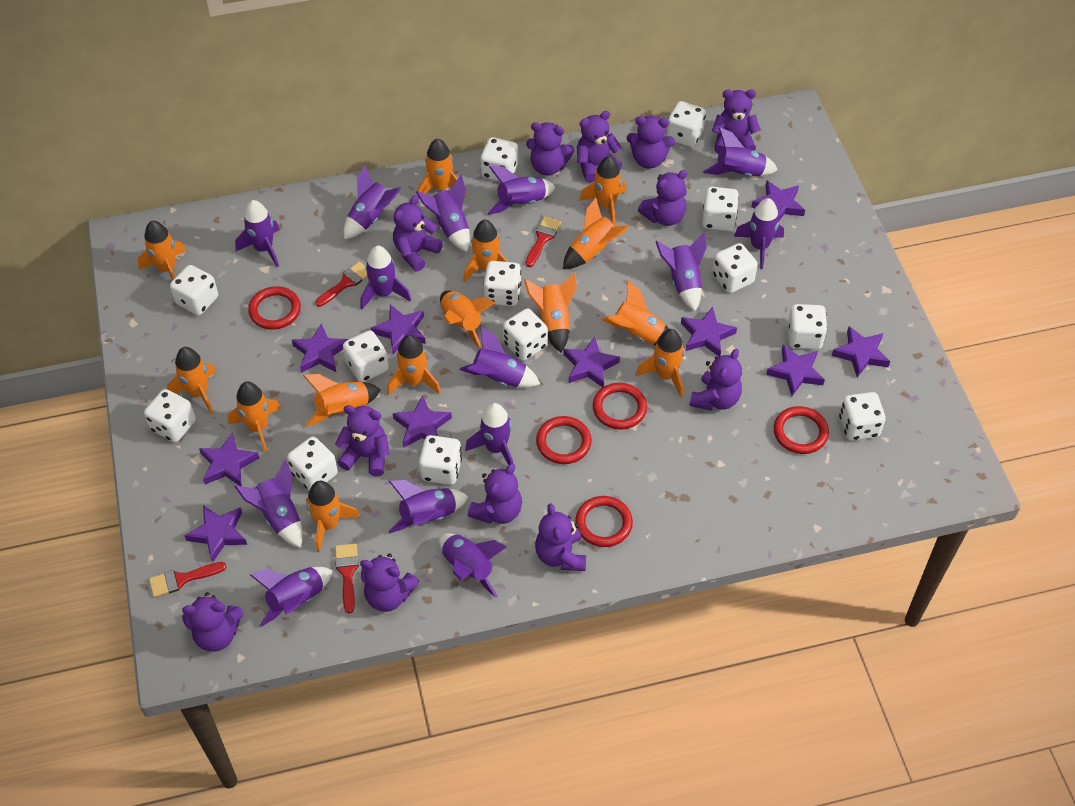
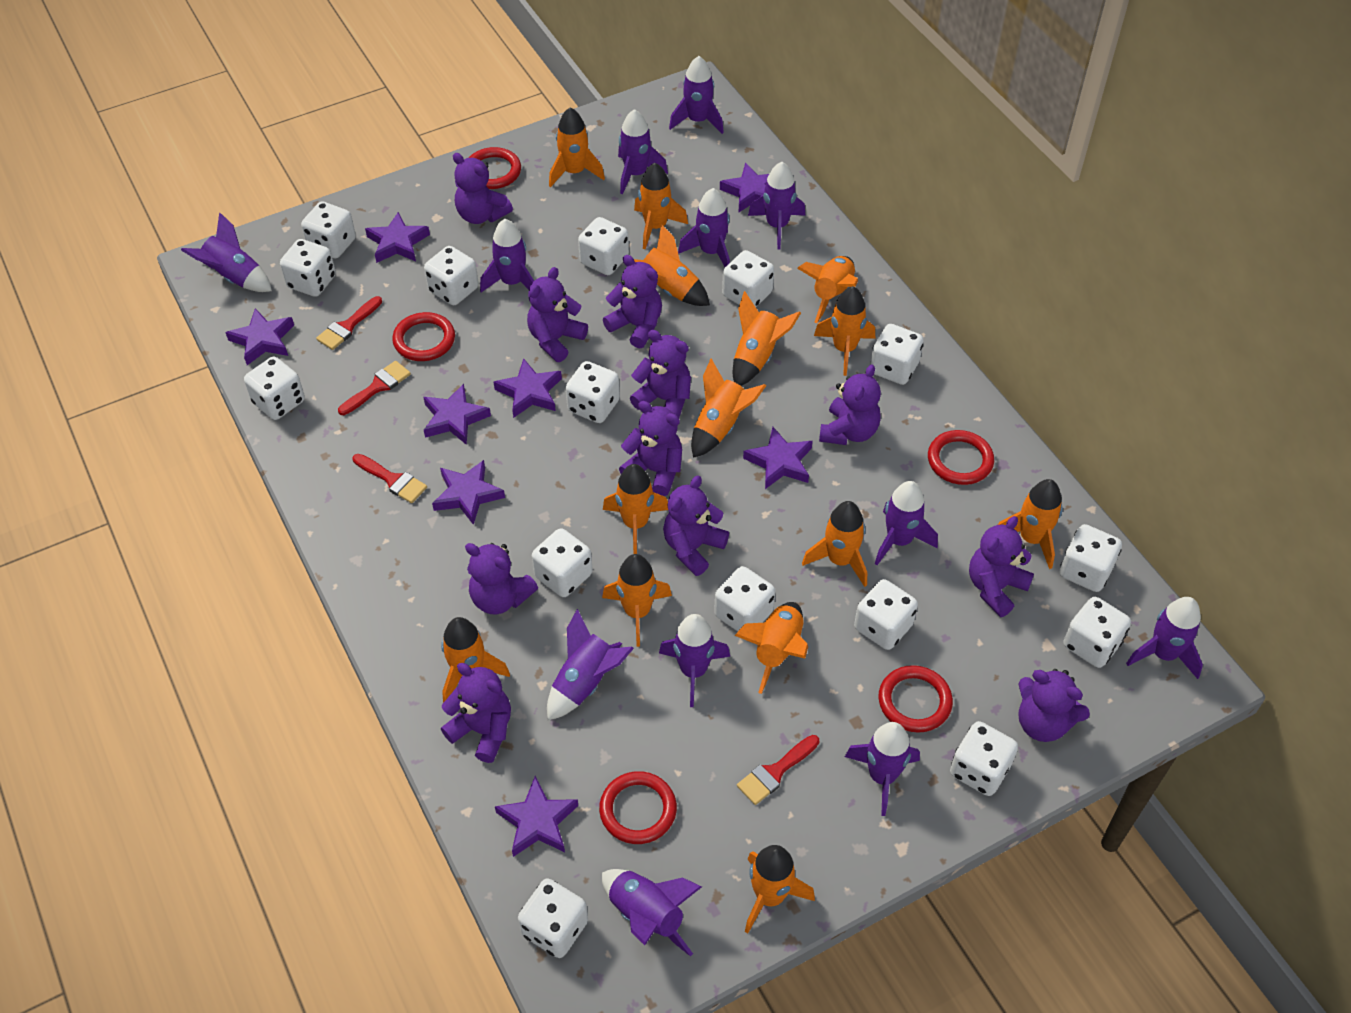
purple rocket: [235,200,280,267] [235,460,303,548] [250,567,333,627] [344,165,402,239] [360,246,411,309] [388,480,468,534] [416,175,470,252] [439,533,507,598] [460,327,540,388] [465,403,513,465] [488,166,555,215] [655,232,707,311] [703,127,778,177] [734,198,784,269] = 14 -> [181,212,272,292] [480,219,534,292] [547,609,634,720] [602,869,702,956] [618,109,668,194] [659,614,730,707] [669,56,724,134] [678,188,730,267] [748,162,805,250] [845,722,920,816] [875,481,938,565] [1126,597,1203,679] = 12
purple star: [185,505,247,562] [199,432,259,486] [292,323,348,373] [371,304,426,354] [393,395,452,448] [563,337,620,388] [681,307,737,357] [751,180,805,222] [766,345,825,396] [832,326,890,378] = 10 -> [225,308,294,365] [365,212,430,263] [423,384,491,445] [432,460,505,525] [494,358,562,418] [495,776,578,857] [720,163,769,213] [743,427,813,489] = 8
purple teddy bear: [182,592,243,652] [335,405,389,476] [360,554,419,612] [393,195,443,271] [468,463,522,524] [526,122,574,176] [535,503,586,571] [577,111,622,183] [627,116,675,169] [638,170,688,226] [690,349,742,411] [712,90,760,154] = 12 -> [441,663,511,763] [453,153,513,224] [465,543,538,615] [527,267,588,362] [603,255,662,348] [619,401,682,496] [630,330,691,418] [663,476,729,576] [819,364,881,445] [969,516,1034,617] [1018,669,1090,742] = 11
white dice: [144,389,196,442] [170,265,218,315] [287,437,338,490] [343,330,389,382] [419,435,462,485] [480,137,518,181] [483,261,521,306] [503,308,548,361] [666,101,706,147] [702,187,739,231] [712,243,758,293] [788,304,827,349] [839,392,886,441] = 13 -> [244,357,305,420] [280,239,336,297] [301,202,356,258] [424,246,479,305] [518,878,588,958] [532,528,593,597] [566,361,620,423] [578,217,629,275] [714,566,775,632] [722,250,774,307] [854,579,918,650] [870,324,924,385] [950,721,1018,796] [1060,524,1122,592] [1063,597,1131,668] = 15

